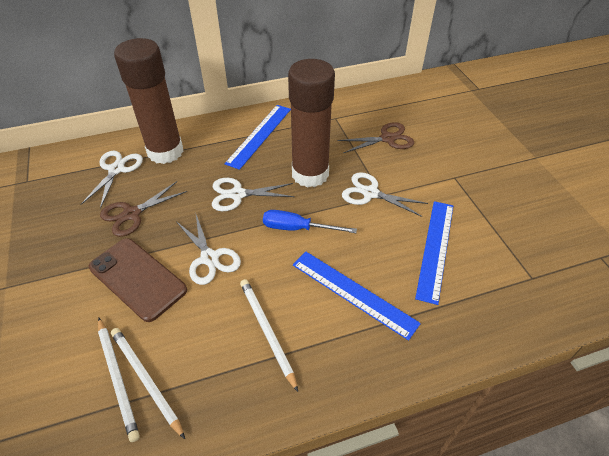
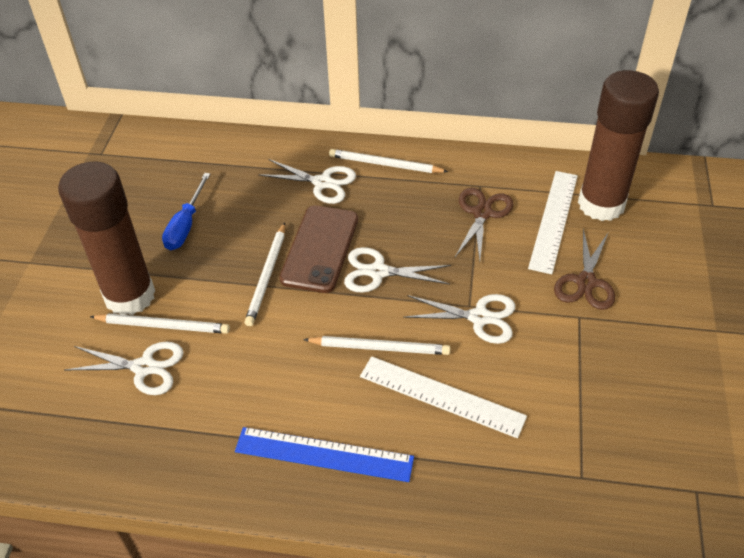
blue ruler: [225,105,291,170] [293,252,421,341] [415,201,453,305] = 3 -> [235,427,414,482] = 1
white pencil: [98,318,140,442] [111,328,185,439] [240,279,298,392] = 3 -> [90,313,230,334] [245,222,285,326] [303,336,450,355] [329,149,449,173] = 4
white ruler: none = 0 -> [360,356,527,438] [528,171,578,274] = 2

